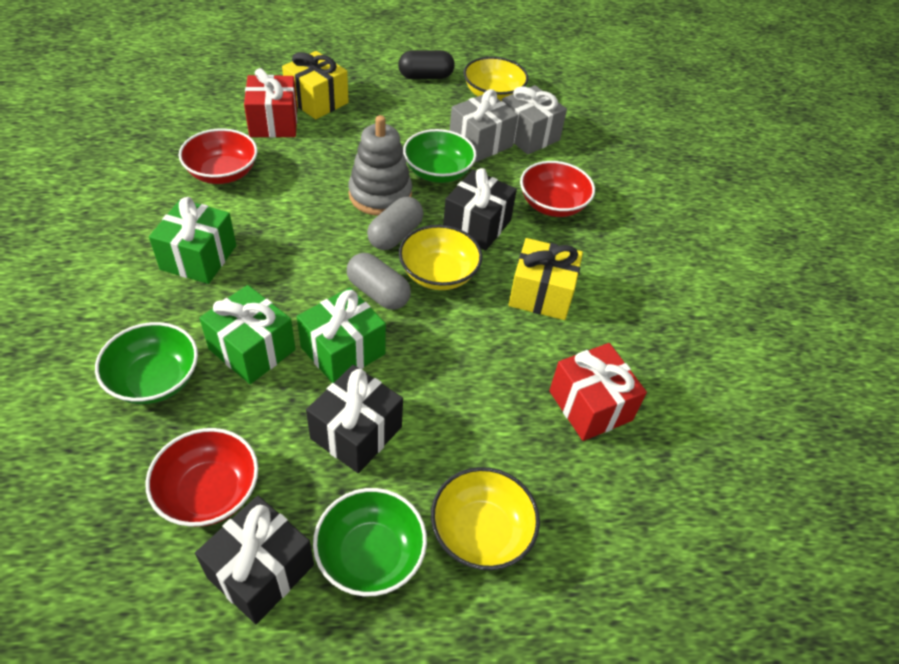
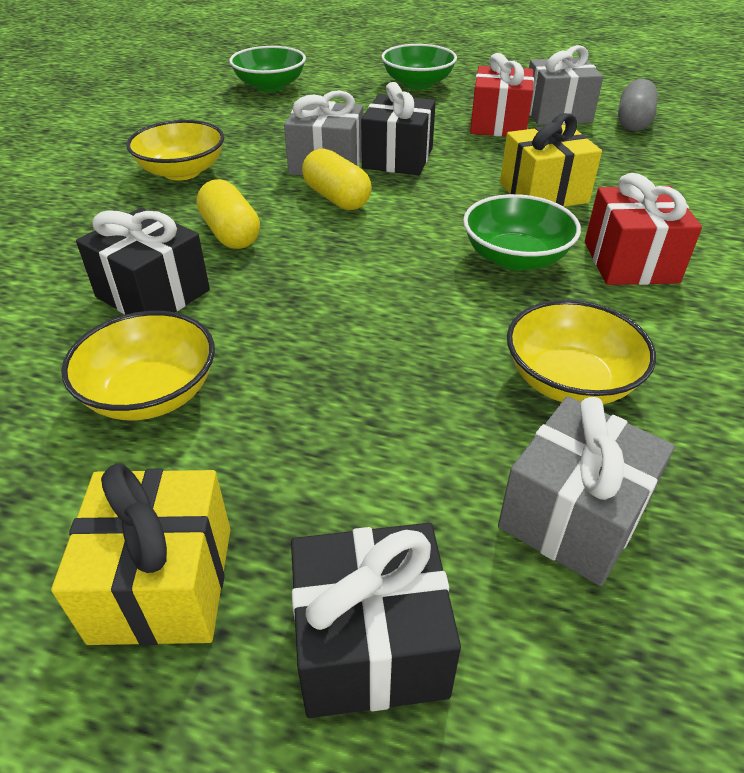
black capsule: [398,50,455,79] = 1 -> none = 0
green gift: [149,197,236,284] [199,285,296,384] [297,287,386,383] = 3 -> none = 0
grey capsule: [347,253,411,310] [367,197,423,250] = 2 -> [618,79,658,131] = 1
grey gift: [450,89,518,162] [502,85,567,155] = 2 -> [284,90,363,176] [498,396,675,586] [529,45,603,125] = 3
grey stacking toy: [348,115,412,216] = 1 -> none = 0
red bowl: [145,428,258,527] [179,128,257,184] [520,161,595,217] = 3 -> none = 0
yellow capsule: none = 0 -> [196,179,260,249] [302,148,372,210] = 2

